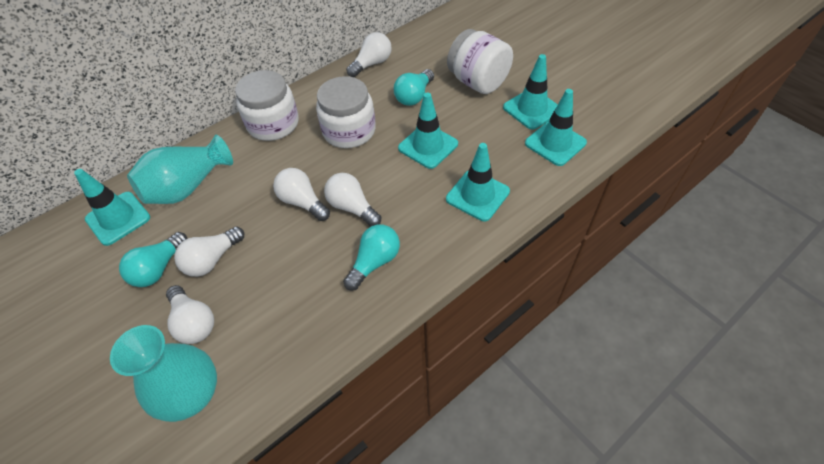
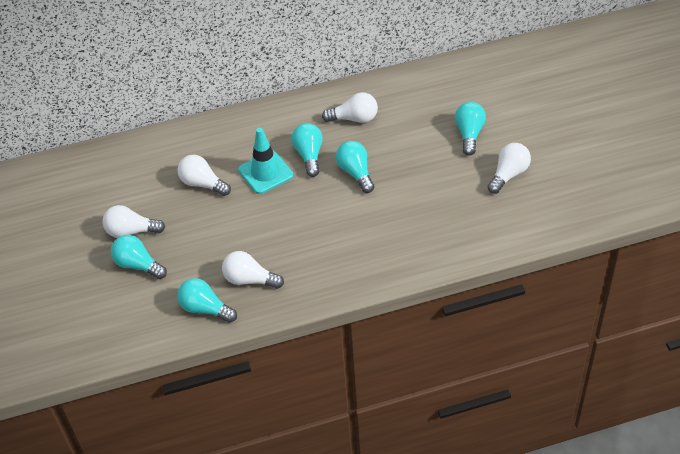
turquoise light bulb: [119,232,187,287] [343,224,400,291] [394,69,434,106] = 3 -> [111,235,167,279] [177,278,237,323] [291,123,323,177] [336,141,374,193] [455,102,486,156] = 5
turquoise traffic cone: [74,169,150,246] [398,92,458,169] [446,143,510,221] [503,54,558,129] [525,89,587,166] = 5 -> [238,128,293,194] = 1
turquoise vase: [110,325,217,422] [127,135,233,204] = 2 -> none = 0
white jar: [235,70,299,141] [316,76,376,148] [447,29,513,94] = 3 -> none = 0

